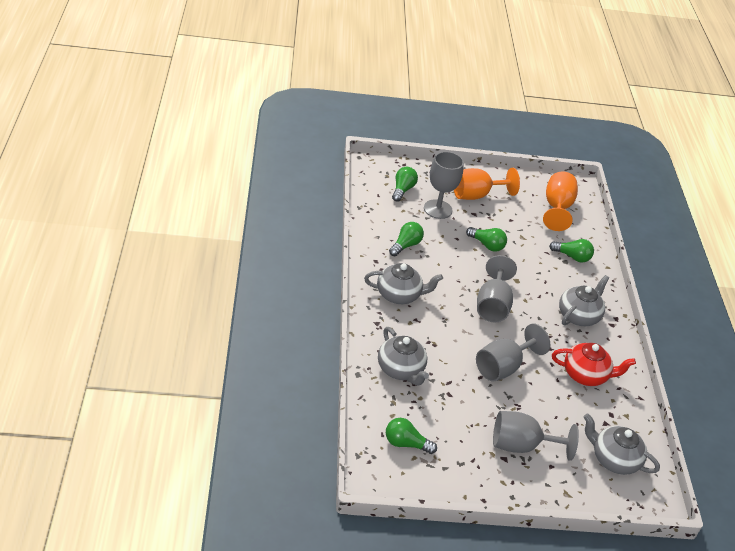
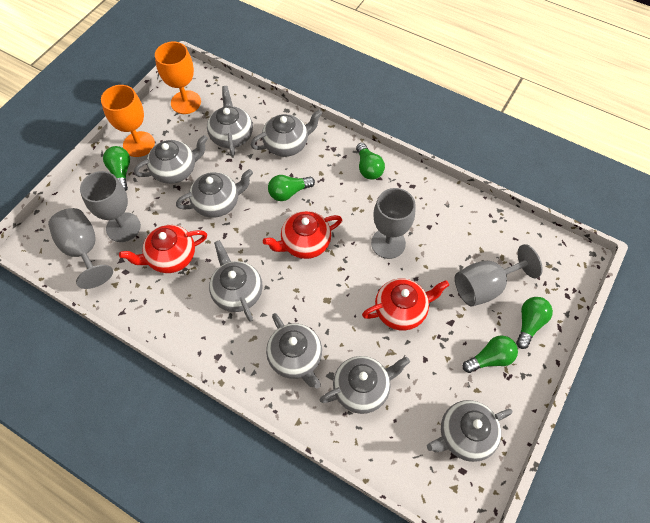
grey teapot: [364,263,443,304] [378,327,429,386] [559,275,609,326] [584,414,660,475] = 4 -> [134,135,208,184] [176,169,253,218] [207,86,253,156] [209,240,262,322] [251,110,322,157] [266,313,322,388] [320,356,410,414] [427,400,512,462] = 8
red teapot: [552,343,636,386] = 1 -> [119,225,207,273] [263,211,342,259] [362,278,449,331] = 3

